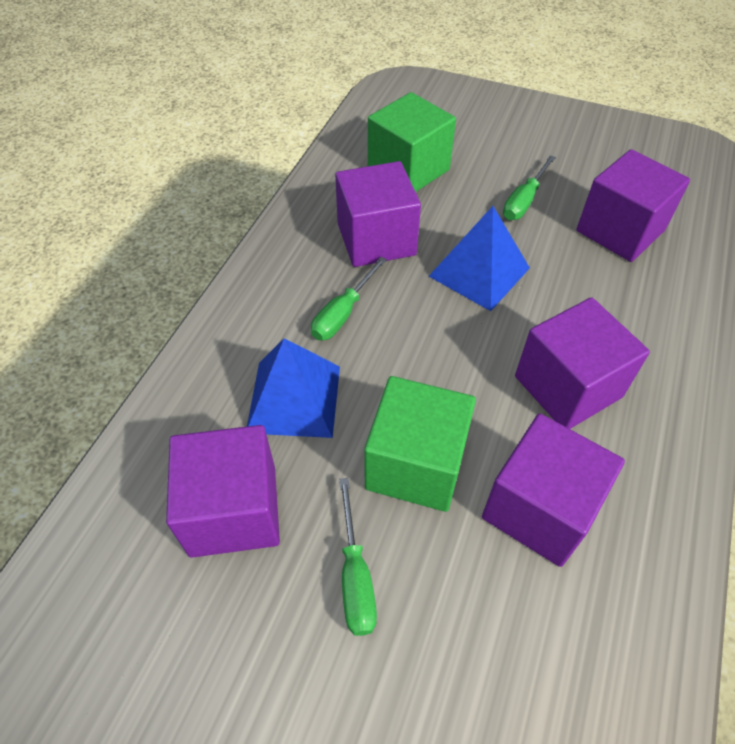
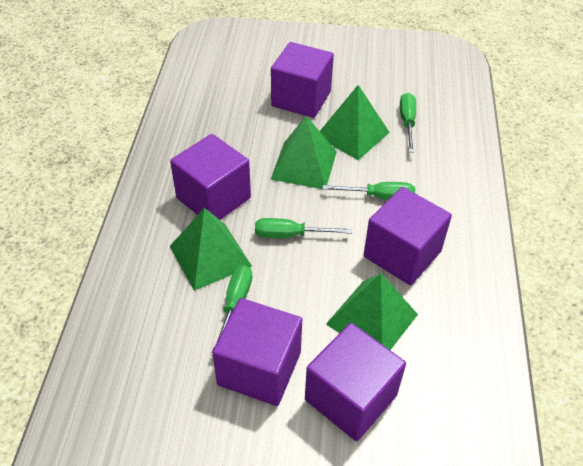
blue pyramid: [247,338,340,438] [429,206,530,311] = 2 -> none = 0
green cube: [364,376,476,512] [368,92,456,192] = 2 -> none = 0
green pyramid: none = 0 -> [170,208,252,291] [270,116,337,189] [320,85,390,160] [326,273,418,350] = 4
green screwdriver: [311,257,387,341] [339,478,377,636] [503,155,556,220] = 3 -> [211,265,252,356] [255,218,352,238] [322,182,415,200] [400,93,416,152] = 4

